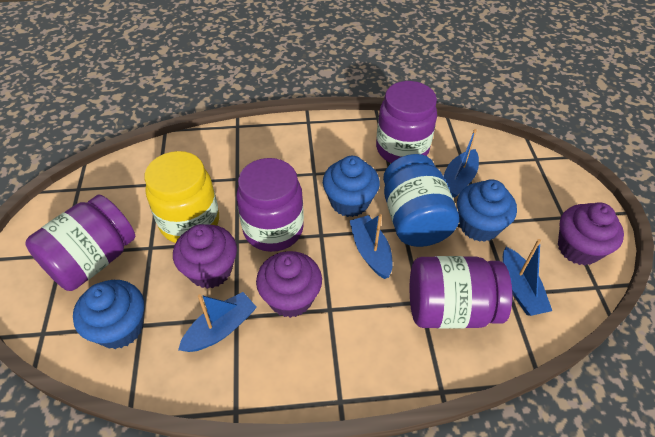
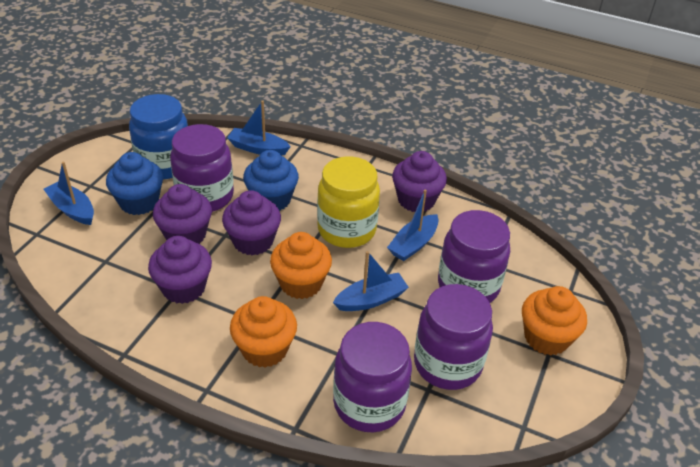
blue cupcake: [73,280,144,349] [323,156,380,217] [457,179,517,242] = 3 -> [106,152,163,215] [243,150,299,211] = 2
orange cupcake: none = 0 -> [230,296,297,368] [270,232,332,299] [522,286,587,356] = 3
purple cupcake: [173,224,237,289] [256,251,322,318] [558,202,624,265] = 3 -> [148,236,212,304] [153,184,212,244] [222,190,281,256] [392,151,447,212] = 4

